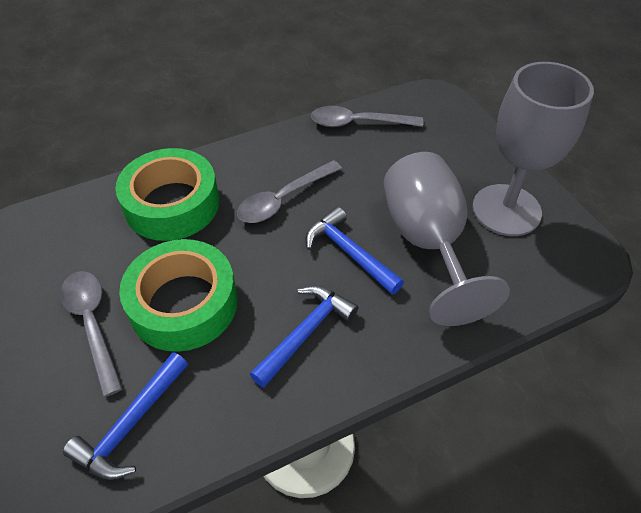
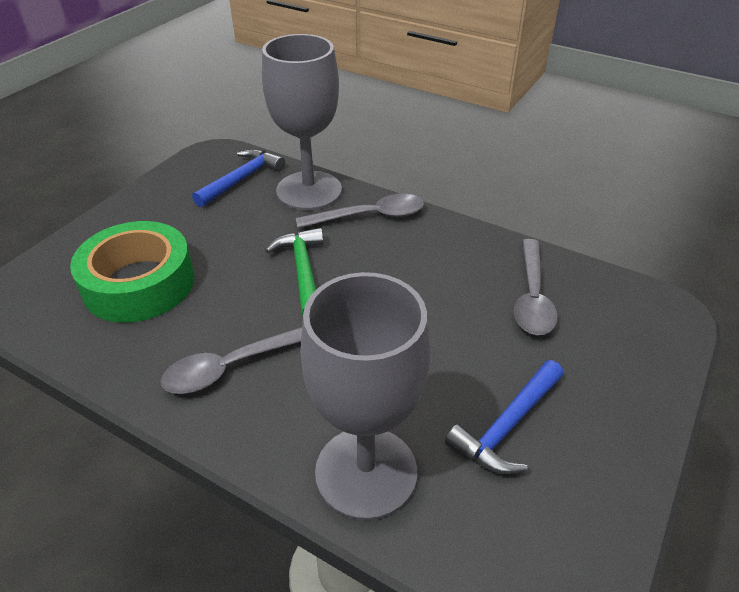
blue hammer: [63,352,188,480] [250,286,358,388] [306,207,404,295] = 3 -> [192,149,285,207] [445,360,564,474] = 2
green hammer: none = 0 -> [265,228,324,315] = 1
green tape: [115,148,219,241] [119,239,238,352] = 2 -> [70,221,194,323] = 1

